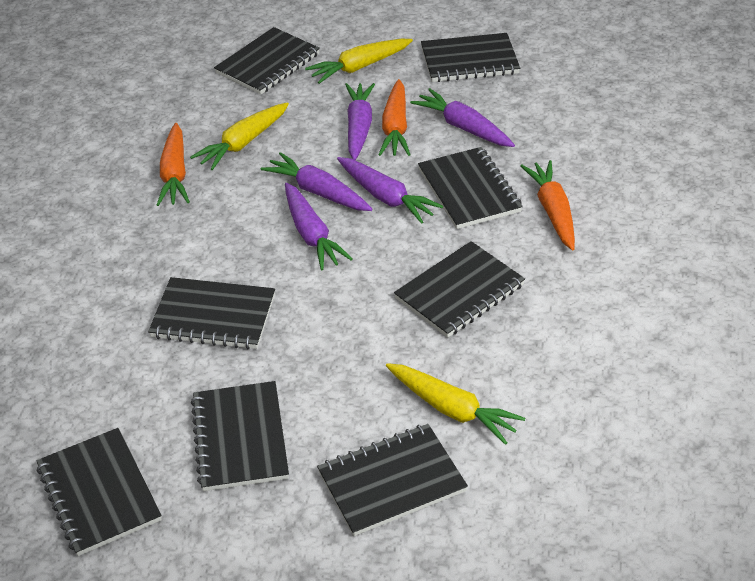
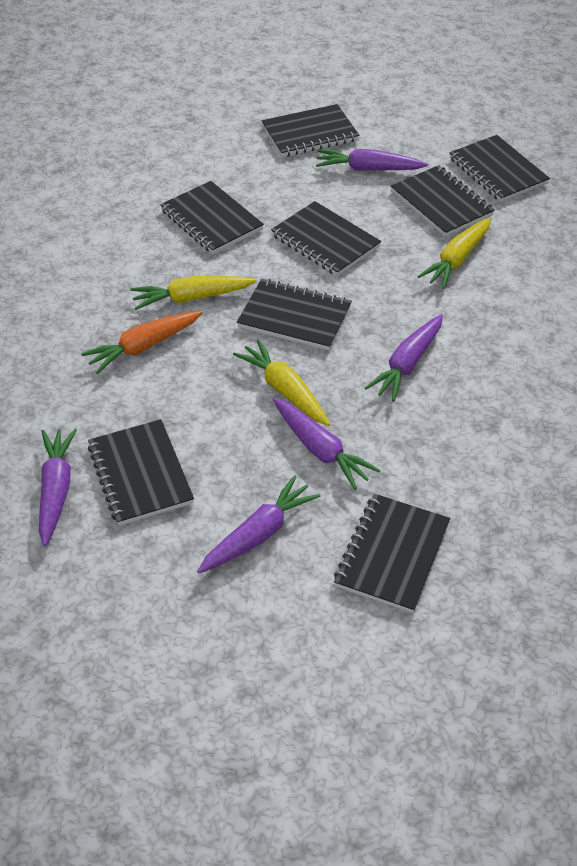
orange carrot: [157,123,190,206] [379,79,411,156] [520,160,575,250] = 3 -> [81,311,203,374] = 1

